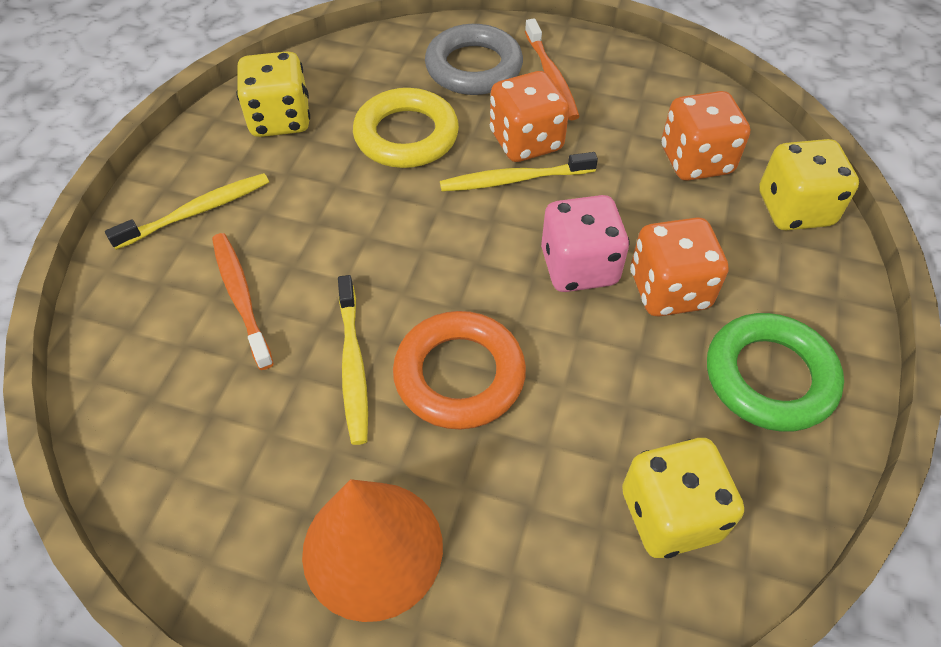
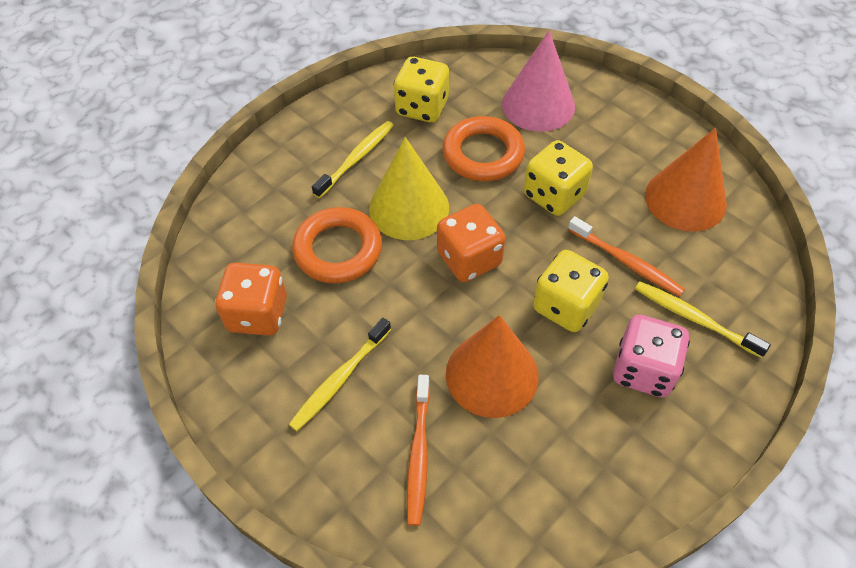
green ring: [707,313,844,432] = 1 -> none = 0
grey ring: [425,24,523,95] = 1 -> none = 0
orange cone: [302,479,443,622] = 1 -> [446,315,538,418] [645,128,727,232] = 2
orange dice: [490,71,569,162] [630,217,728,317] [662,91,750,181] = 3 -> [215,263,287,336] [437,204,505,282] = 2
orange ring: [393,311,526,429] = 1 -> [292,207,382,283] [443,116,525,181] = 2
pink cone: none = 0 -> [502,30,575,132] = 1
yellow cone: none = 0 -> [369,137,449,240] = 1
yellow ring: [353,88,459,168] = 1 -> none = 0

